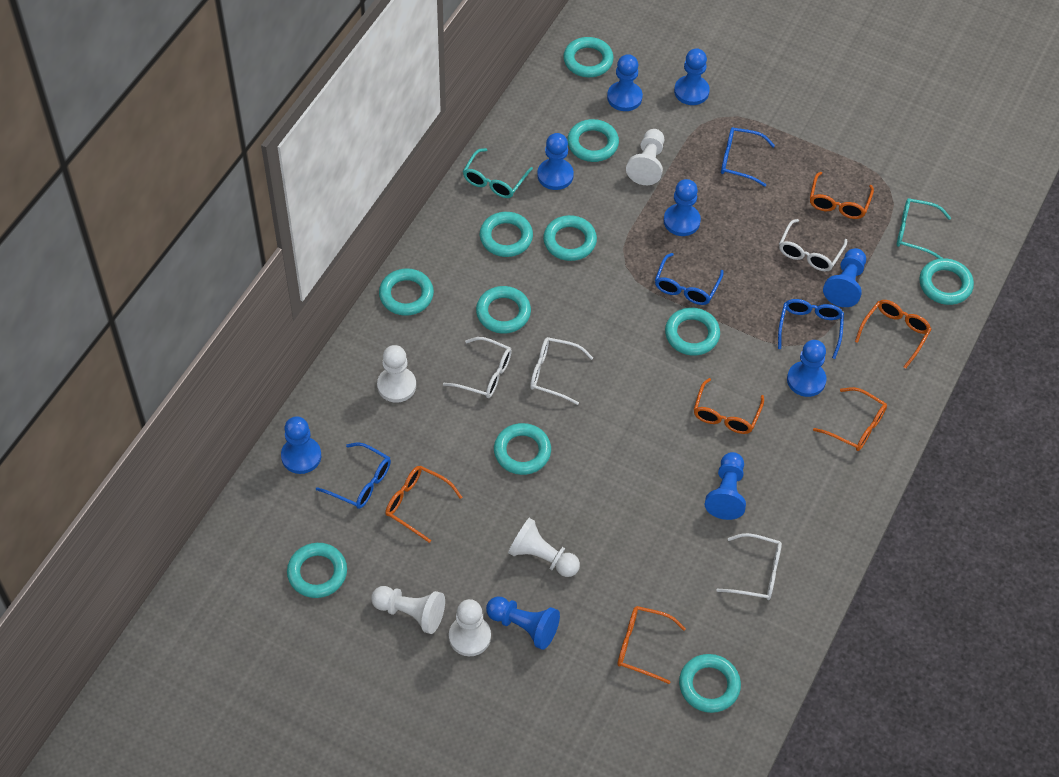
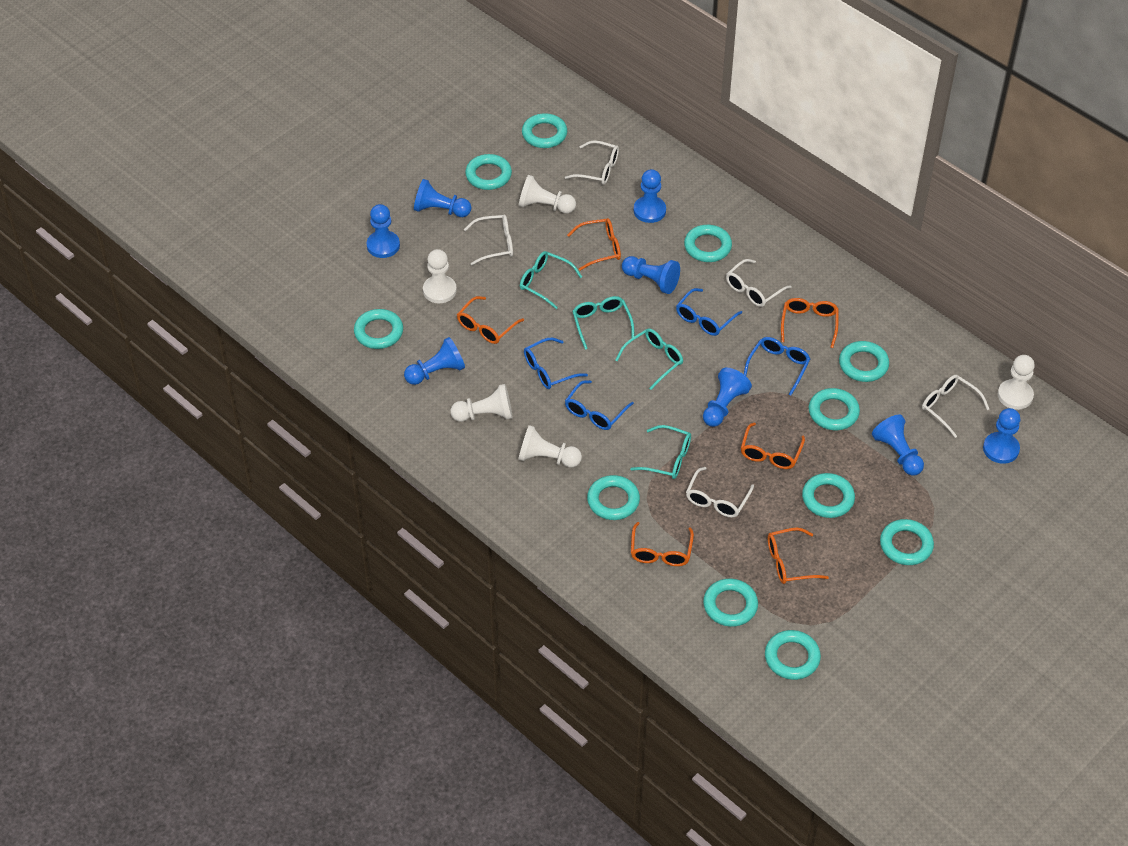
blue pawn: [281,416,321,474] [486,596,560,650] [537,133,574,190] [607,54,643,111] [664,179,701,236] [674,48,710,105] [705,452,746,520] [787,340,827,397] [823,248,866,307] = 9 -> [367,204,400,258] [404,337,465,385] [414,179,471,217] [622,256,680,294] [634,169,666,223] [703,368,752,427] [872,415,924,476] [983,408,1020,464] = 8
turquoise glasses: [463,148,533,198] [897,198,951,259] = 2 -> [520,251,582,309] [572,296,634,350] [615,328,683,390] [630,425,691,479] = 4
white glasses: [443,337,512,398] [530,337,593,405] [716,533,782,600] [779,219,847,271] = 4 -> [464,215,513,265] [565,140,619,185] [686,467,754,518] [726,259,792,307] [922,375,989,438] = 5

